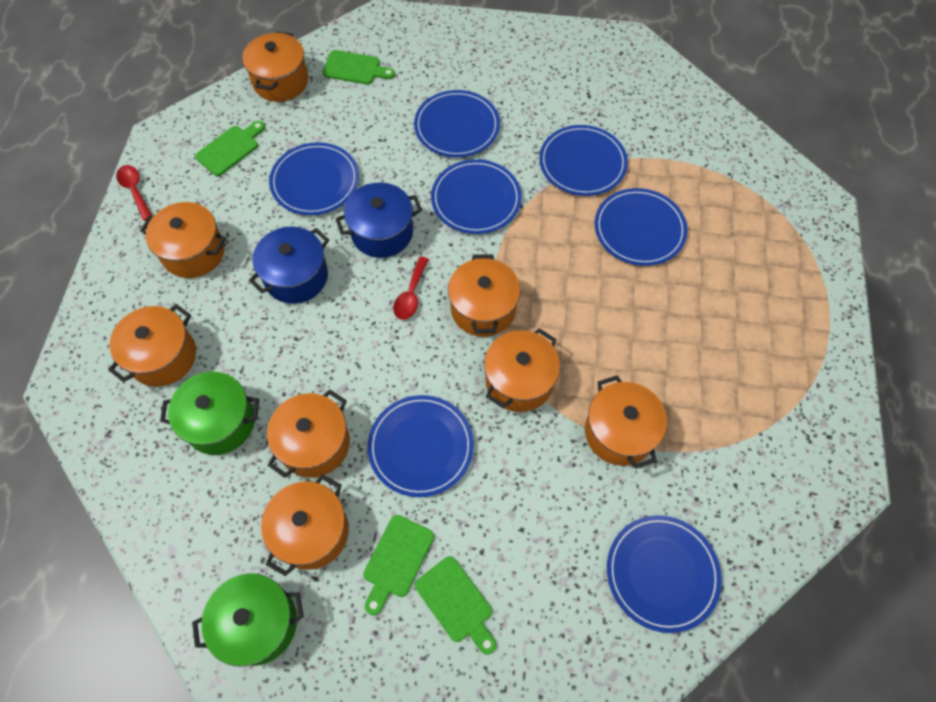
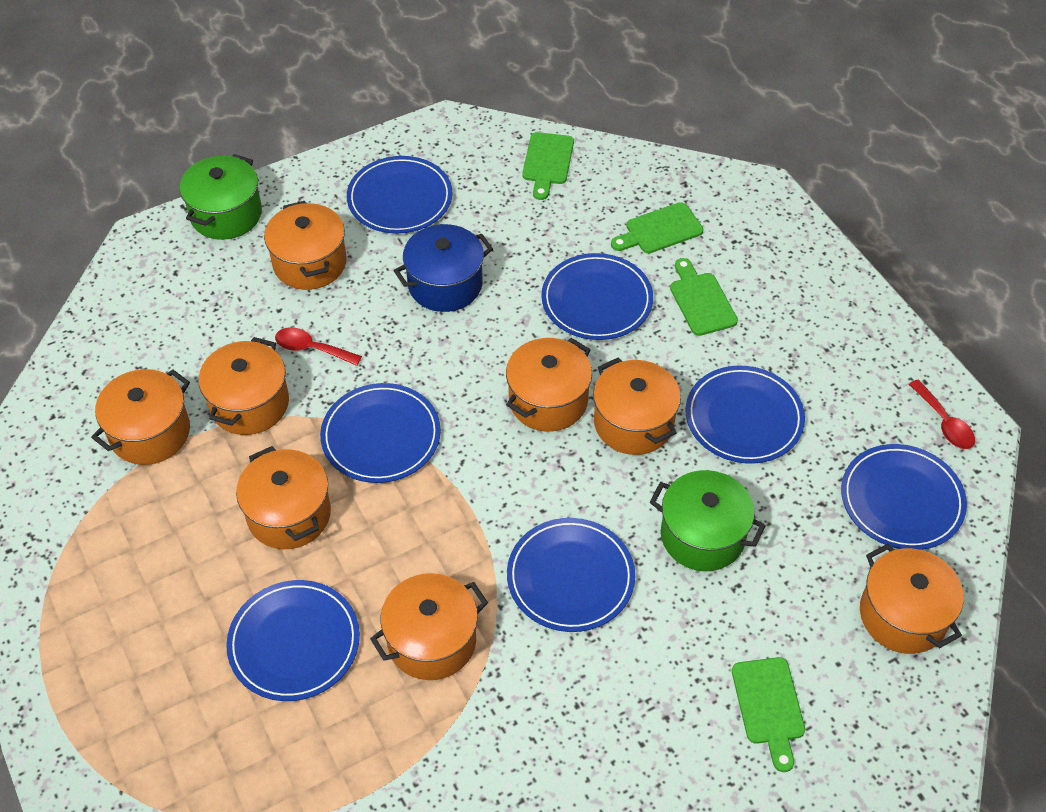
blue pot: [249,226,329,304] [335,182,422,258] = 2 -> [394,224,493,312] = 1

